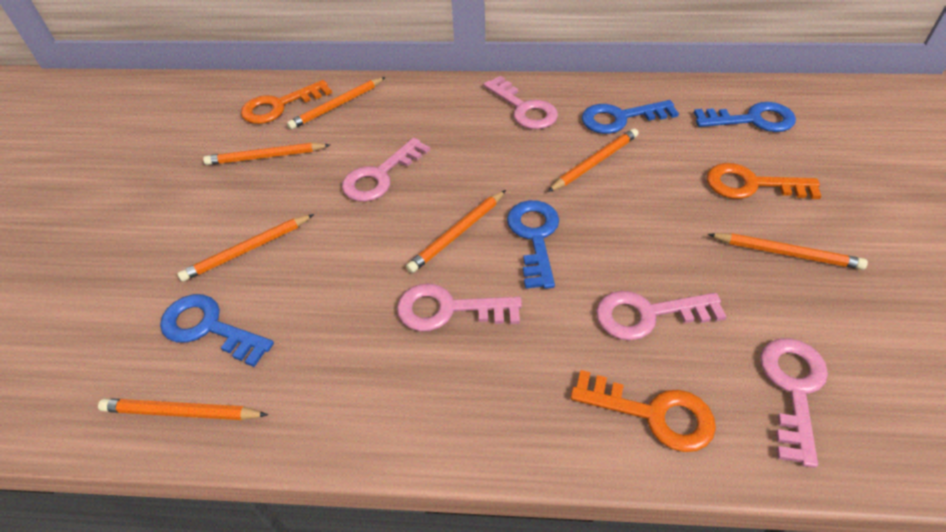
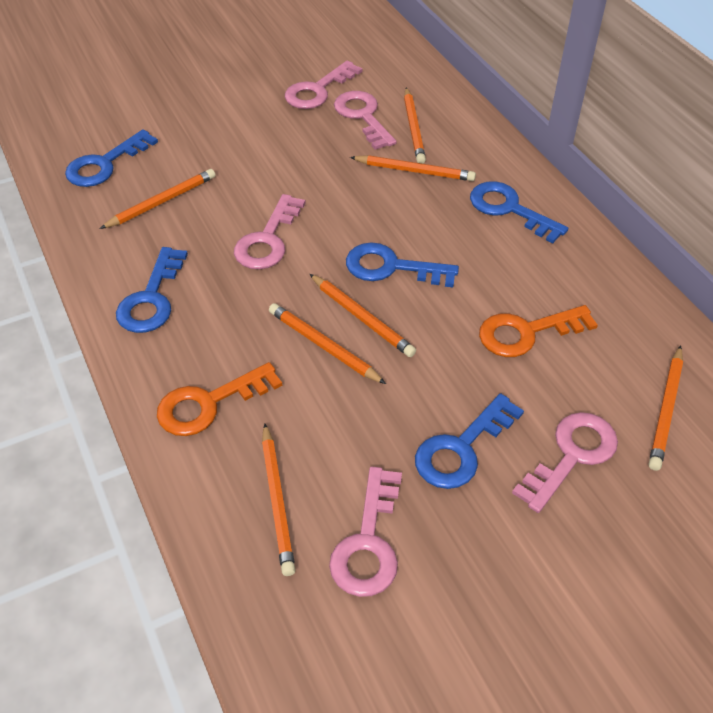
blue key: [160,294,274,367] [507,200,559,289] [582,100,679,134] [694,102,796,132] = 4 -> [65,129,158,187] [116,247,188,333] [346,243,459,287] [415,393,524,489] [470,181,568,244] = 5
orange key: [241,80,332,124] [570,370,716,452] [707,163,821,199] = 3 -> [157,362,282,436] [479,305,598,357] = 2

